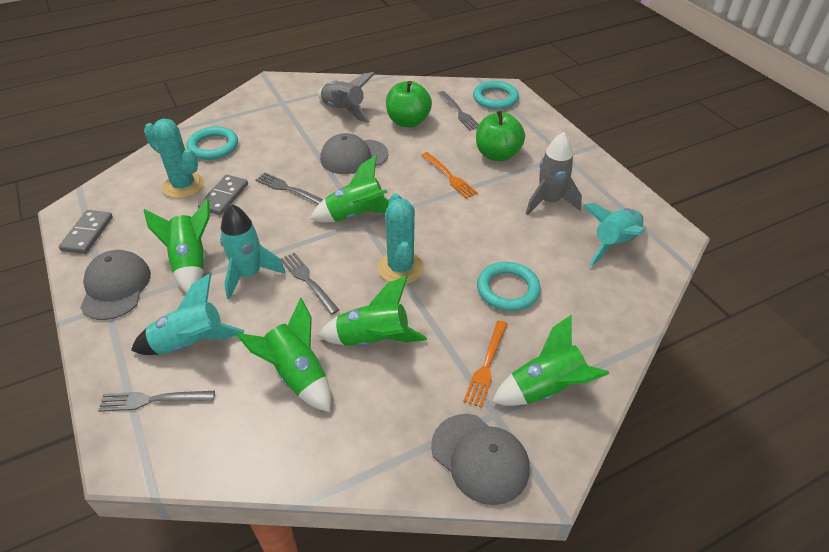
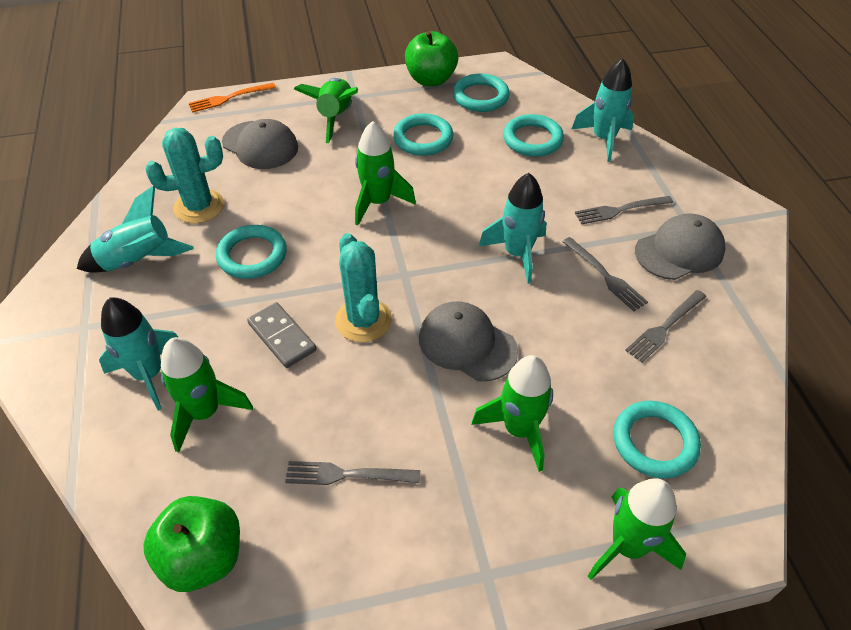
grey domino: [59,210,113,254] [198,175,248,215] = 2 -> [247,302,317,368] = 1
grey rocket: [318,72,375,123] [526,132,582,215] = 2 -> none = 0
orange fork: [422,152,478,199] [463,320,508,408] = 2 -> [189,83,276,113] = 1
turquoise ring: [187,126,238,160] [473,81,519,110] [477,262,541,311] = 3 -> [216,225,287,279] [393,113,453,156] [453,73,510,112] [503,114,564,157] [614,401,701,478] = 5
turquoise rocket: [131,273,245,355] [220,204,285,300] [583,203,644,266] = 3 -> [77,186,194,273] [99,297,178,411] [479,173,547,284] [571,58,634,162] = 4

